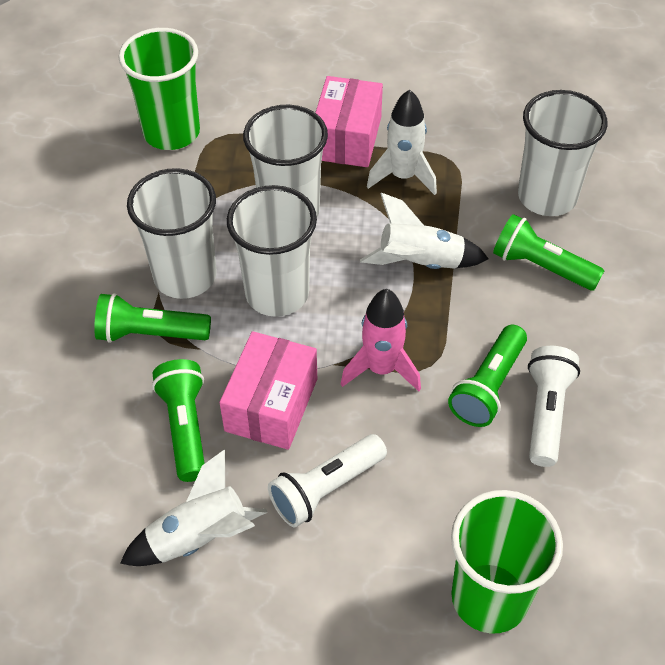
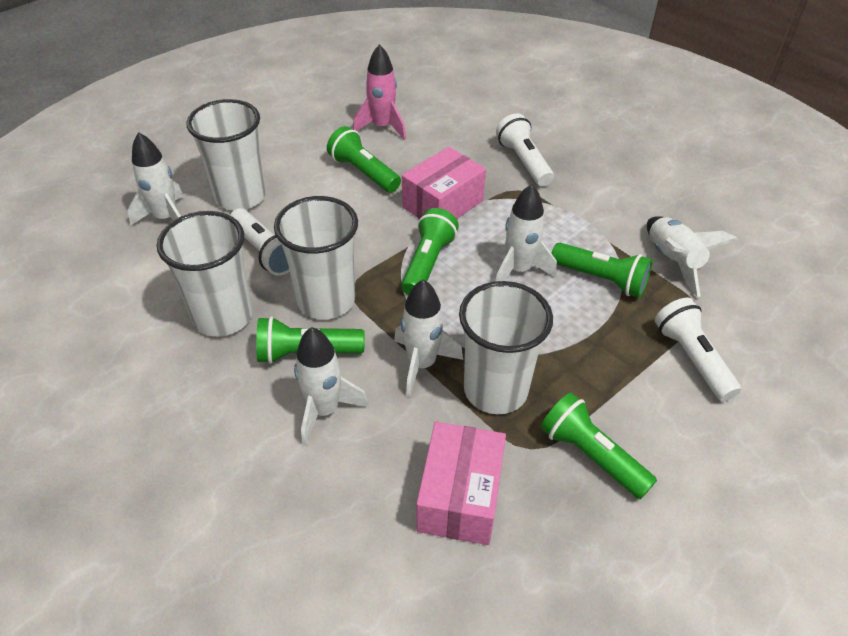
green cup: [119,28,200,150] [451,490,563,634] = 2 -> none = 0
green flashlight: [94,293,211,343] [152,359,205,482] [448,325,527,427] [493,214,604,291] = 4 -> [256,316,365,364] [327,126,401,192] [401,208,459,295] [541,393,657,499] [551,243,652,298] = 5
white flashlight: [268,434,387,527] [528,346,580,467] = 2 -> [230,208,290,276] [496,113,554,186] [655,298,741,402] = 3
white rocket: [120,449,268,566] [360,193,488,269] [367,89,437,195] = 3 -> [128,132,184,226] [294,327,369,446] [394,279,463,397] [495,184,557,282] [647,216,738,297] = 5

